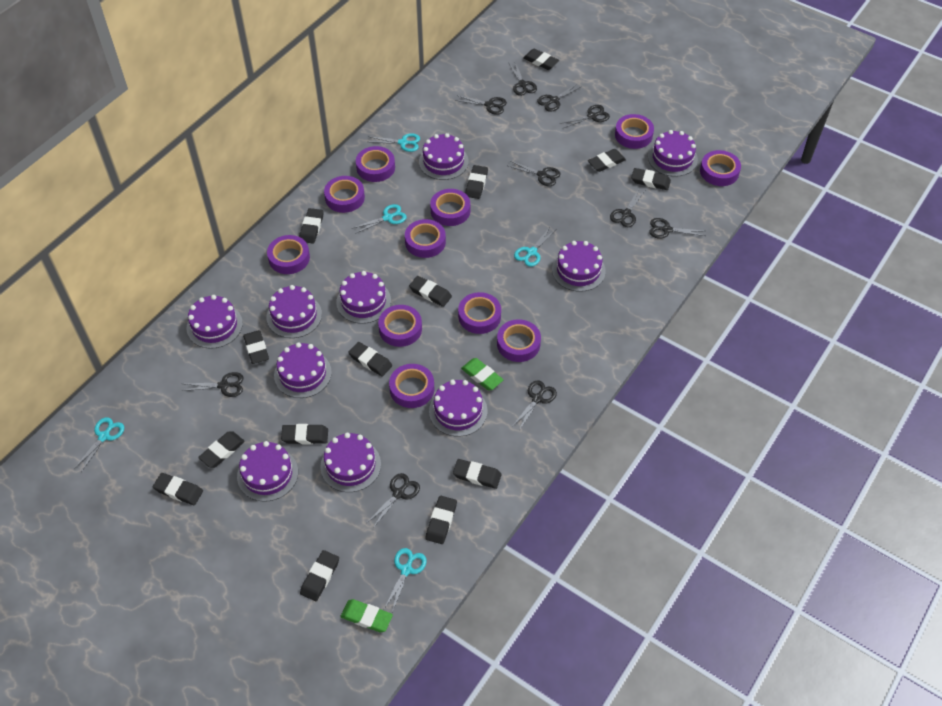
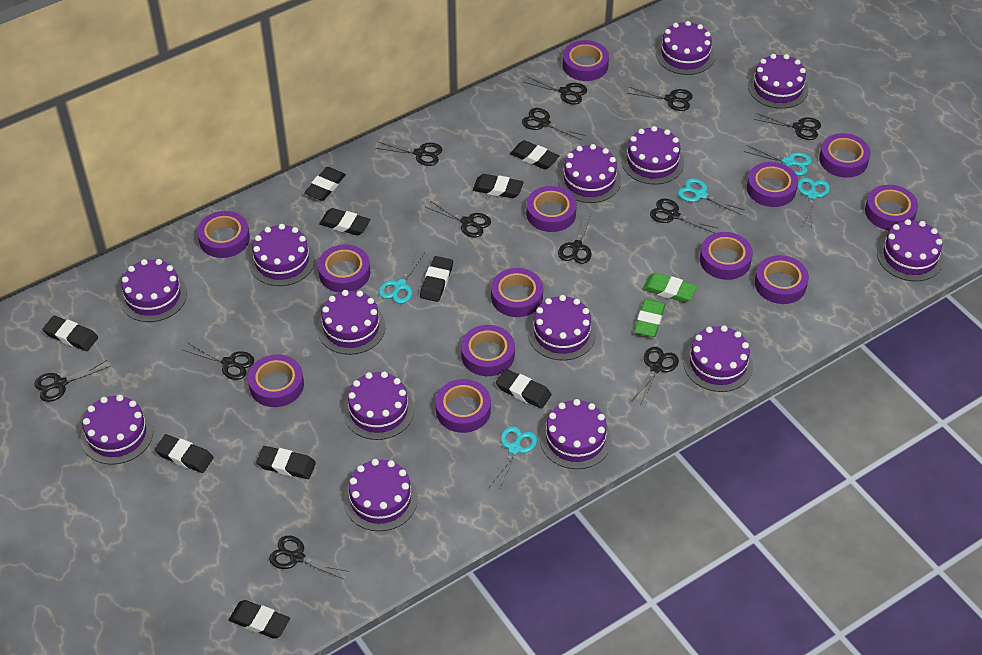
black eraser: [153,473,203,505] [198,431,245,468] [243,330,269,364] [281,424,328,444] [299,208,324,244] [300,550,339,601] [348,342,392,377] [409,276,452,307] [425,496,457,544] [453,459,501,489] [465,165,488,199] [523,49,559,70] [588,149,626,172] [631,168,671,190] = 14 -> [43,316,98,351] [155,434,214,473] [229,600,290,639] [256,446,316,479] [304,167,346,201] [319,208,371,236] [420,256,453,302] [473,174,524,198] [496,369,551,409] [510,140,559,169] = 10
black scissors: [182,372,244,397] [368,473,420,528] [455,95,507,115] [509,63,537,96] [509,161,560,186] [512,380,557,430] [537,83,582,112] [559,105,610,129] [610,189,645,227] [649,218,705,238] = 10 -> [34,360,111,402] [183,342,254,380] [269,536,350,580] [375,141,442,166] [426,201,491,238] [522,108,586,140] [524,76,587,104] [558,212,592,264] [627,87,693,111] [632,347,679,405] [650,199,718,233] [754,113,821,140] = 12
purple cake: [187,295,243,349] [237,441,298,502] [267,285,322,338] [274,342,332,398] [320,433,381,492] [336,271,391,324] [419,133,469,180] [429,380,487,437] [552,241,606,292] [648,130,698,177] = 10 -> [81,395,153,464] [119,259,187,322] [249,224,315,286] [317,290,386,355] [343,371,414,440] [344,459,418,531] [528,295,596,361] [540,399,612,469] [558,144,621,203] [622,126,684,185] [656,21,715,75] [683,325,753,392] [748,54,809,109] [877,219,944,281] = 14
purple tape: [267,235,310,274] [324,176,365,213] [356,146,395,182] [378,305,422,347] [389,364,434,408] [405,219,446,258] [430,189,470,226] [458,292,501,334] [497,319,541,362] [615,114,654,149] [700,150,741,186] = 11 -> [197,211,250,258] [248,354,304,407] [318,244,370,293] [436,379,491,433] [461,325,515,376] [491,268,543,317] [526,186,577,232] [562,40,609,81] [700,232,753,280] [747,162,798,207] [755,255,809,304] [819,133,870,177] [865,185,918,230] = 13

